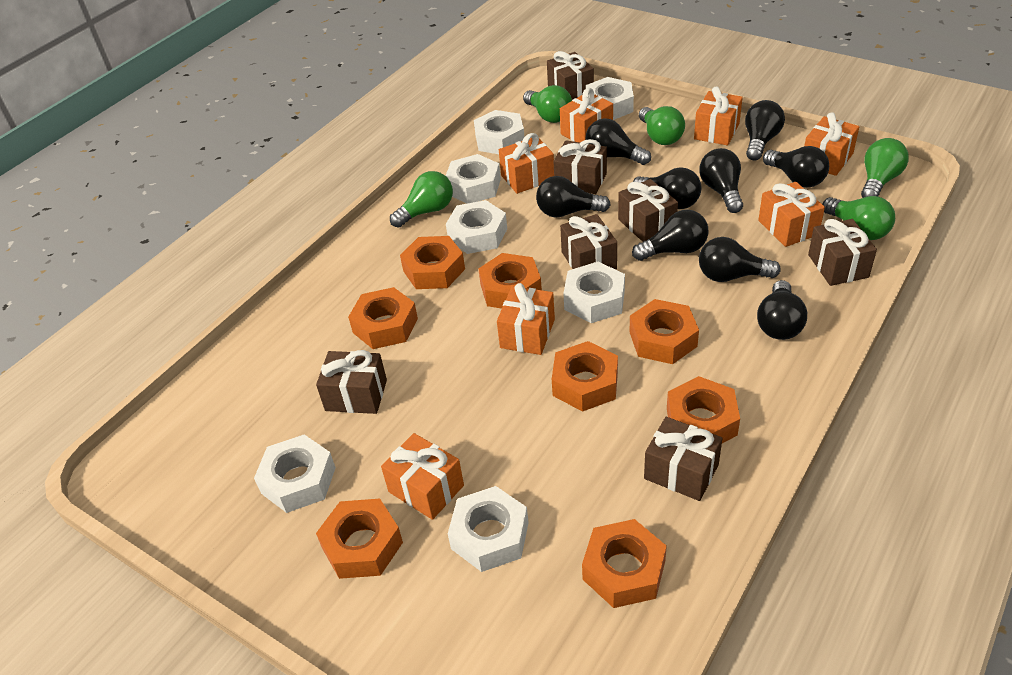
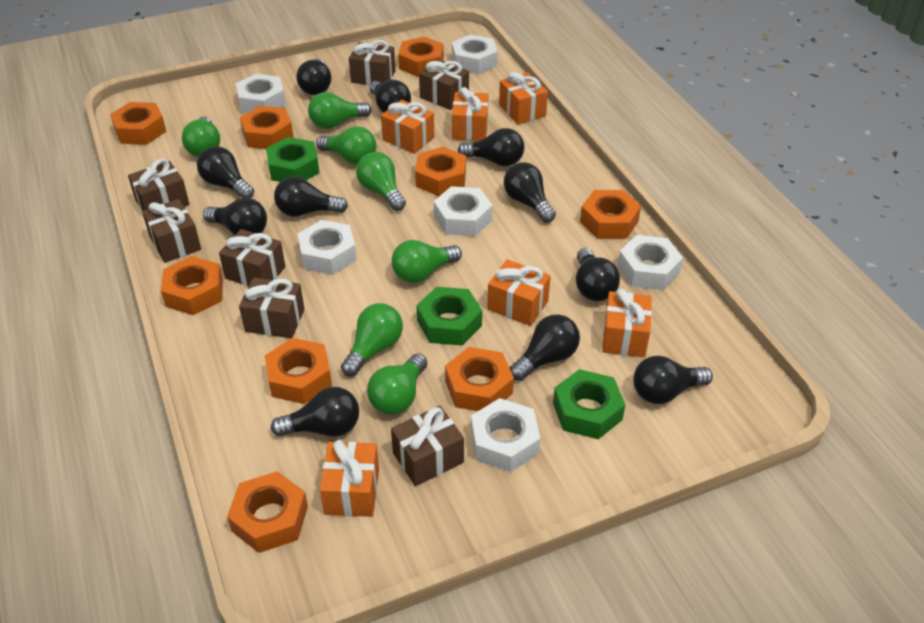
black light bulb: [536,176,610,218] [585,118,651,165] [632,209,708,261] [633,167,701,209] [699,148,743,213] [699,237,781,282] [745,100,785,160] [757,280,807,340] [763,146,829,188] = 9 -> [197,146,254,198] [203,198,267,235] [271,387,359,437] [274,176,348,217] [296,59,331,95] [369,80,411,113] [458,128,525,166] [504,162,556,223] [509,314,580,381] [576,248,620,301] [633,356,713,404] = 11
green light bulb: [390,171,453,228] [523,85,572,123] [639,106,685,145] [822,196,895,240] [861,138,909,198] = 5 -> [182,116,220,157] [308,92,371,129] [316,126,376,164] [341,303,403,376] [356,152,406,211] [367,353,427,415] [391,240,462,283] = 7
green nut: none = 0 -> [266,137,319,182] [416,287,482,346] [553,369,625,439] = 3
orange gift: [381,433,464,520] [497,283,555,355] [499,133,554,194] [560,88,613,142] [694,86,743,145] [758,182,825,247] [804,112,859,176] = 7 -> [320,440,379,517] [381,100,434,154] [452,87,488,141] [487,259,551,326] [499,72,548,125] [602,288,652,357] = 6
orange nut: [316,499,403,579] [348,287,418,349] [400,236,465,289] [478,253,542,309] [552,341,618,412] [582,519,667,608] [629,299,699,364] [667,376,740,443] = 8 -> [110,102,167,145] [161,256,223,315] [227,471,308,553] [240,106,294,149] [265,338,332,404] [398,37,444,77] [415,147,466,196] [445,347,514,411] [580,190,641,239] = 9
white nut: [254,435,336,513] [446,154,501,204] [446,200,507,254] [448,486,529,572] [474,110,524,154] [563,262,625,323] [586,77,634,120] = 7 -> [235,74,286,113] [297,220,357,275] [434,186,493,236] [452,34,498,74] [471,398,541,472] [618,235,683,290] = 6

